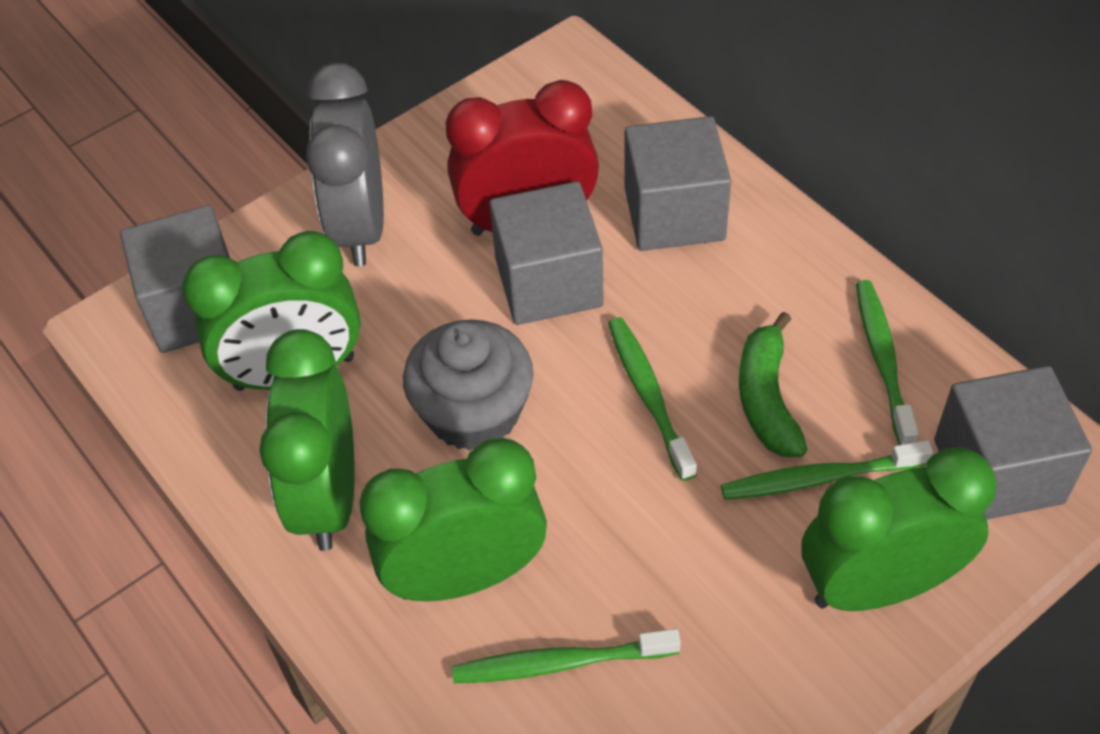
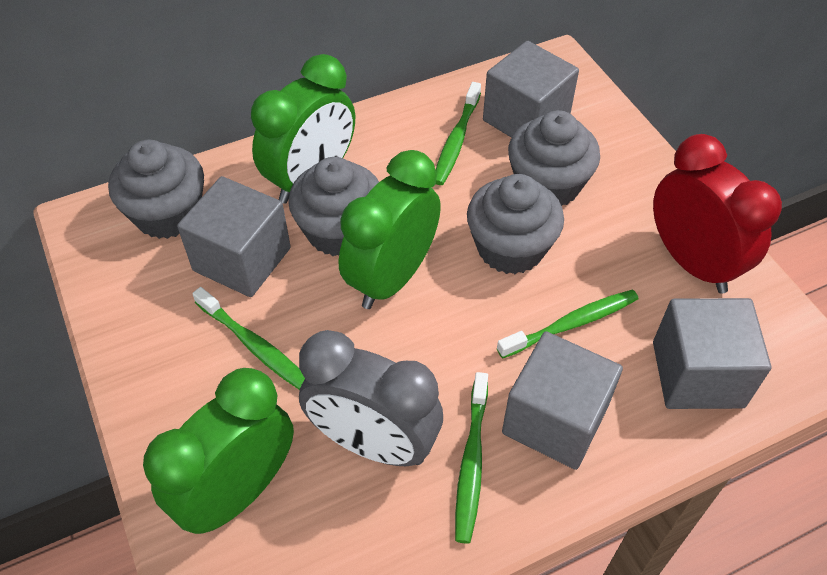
green banana: [739,312,807,457] = 1 -> none = 0
green clock: [182,231,361,391] [259,329,355,551] [359,438,547,602] [801,447,996,611] = 4 -> [143,368,294,534] [251,54,355,204] [339,150,441,309] = 3
grey cupcake: [403,319,533,451] = 1 -> [108,140,204,239] [288,157,379,256] [467,174,564,274] [508,110,600,206] = 4

